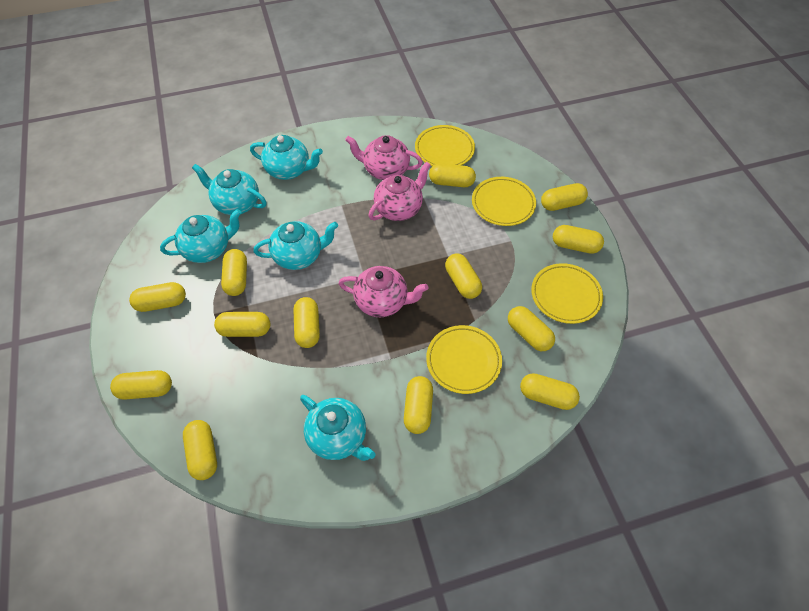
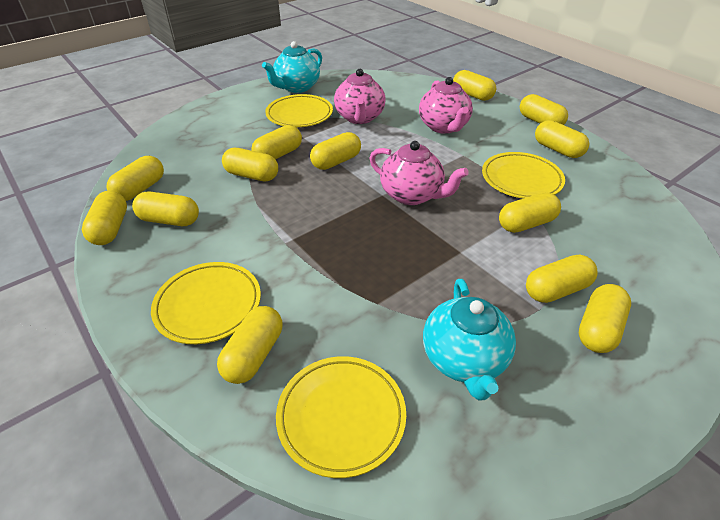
turquoise teapot: [160,209,242,263] [192,164,267,215] [250,135,323,180] [254,221,338,270] [300,395,376,461] = 5 -> [262,41,322,93] [423,279,516,400] = 2

